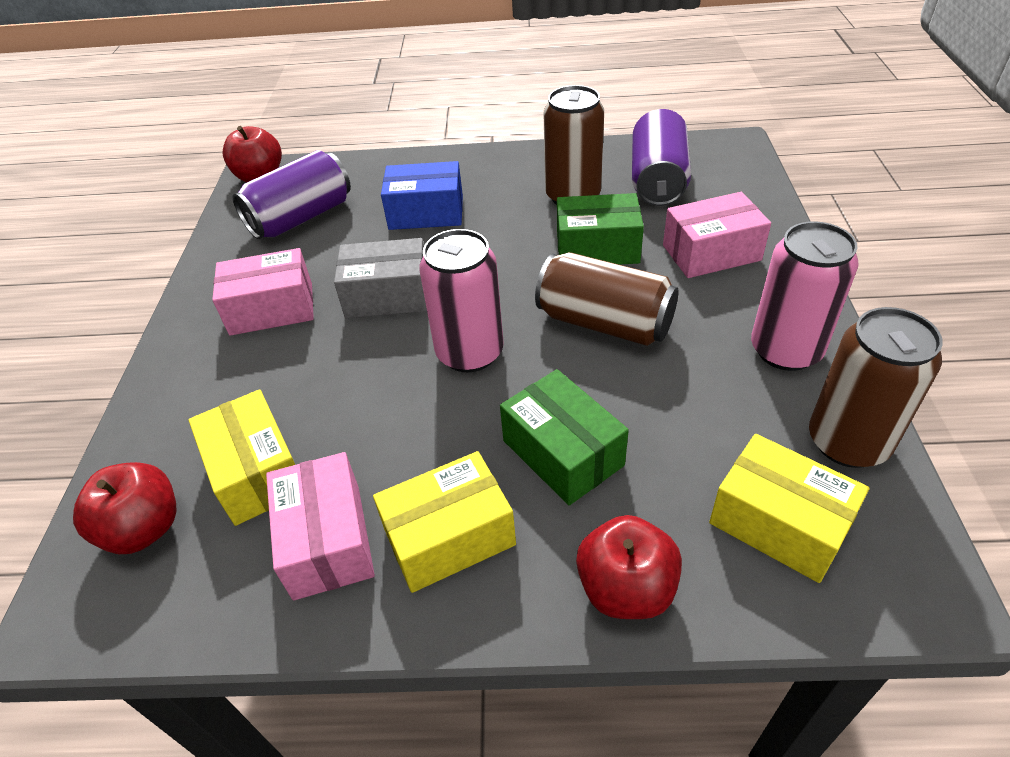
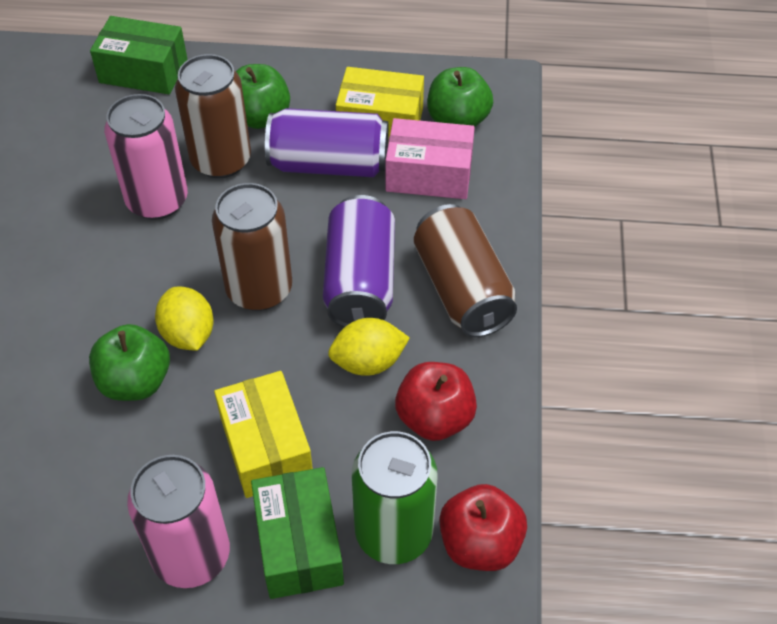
blue box: [381,161,463,230] = 1 -> none = 0
green apple: none = 0 -> [89,324,170,401] [236,64,290,129] [427,67,493,127] = 3
green can: none = 0 -> [352,431,437,564] = 1
grey box: [334,238,427,318] = 1 -> none = 0
pink box: [212,248,314,336] [266,452,375,601] [663,192,771,278] = 3 -> [386,118,475,199] = 1
red apple: [73,462,176,554] [222,126,282,182] [576,515,682,619] = 3 -> [395,362,477,441] [439,484,527,571] = 2
yellow box: [189,389,295,526] [373,451,516,593] [709,434,869,583] = 3 -> [214,371,313,498] [336,67,424,141] = 2
yellow lemon: none = 0 -> [155,287,214,351] [328,318,410,376] = 2

